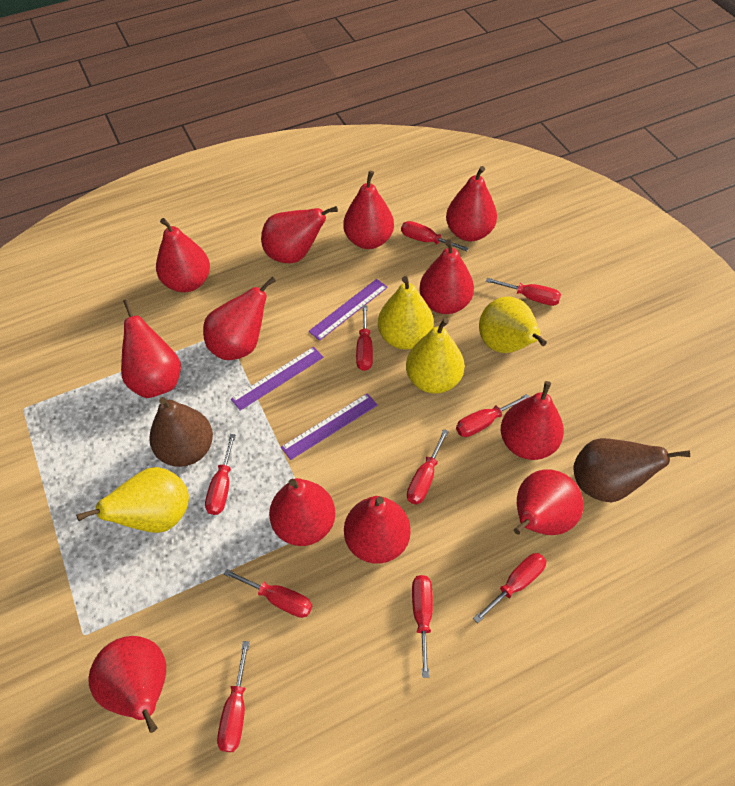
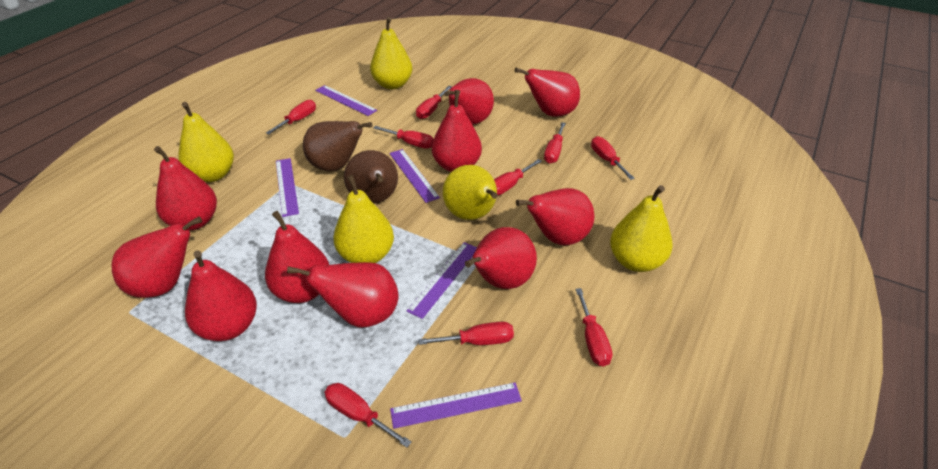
purple ruler: [231,347,324,411] [281,393,378,460] [308,279,388,341] = 3 -> [276,158,299,217] [315,85,377,116] [389,149,440,203] [390,382,522,429] [407,242,477,319] = 5
red pear: [88,636,166,733] [121,299,181,398] [156,218,210,292] [203,276,276,360] [261,206,338,263] [269,478,336,546] [343,171,394,249] [344,496,411,564] [419,239,474,314] [446,166,497,241] [501,381,564,460] [514,469,583,535] = 12 -> [112,216,202,298] [154,146,217,231] [185,250,257,341] [265,211,329,303] [287,262,399,328] [432,90,482,172] [444,78,494,125] [465,227,537,289] [515,68,580,117] [516,188,594,246] = 10
red screwdriver: [205,434,236,515] [217,641,250,752] [224,569,312,618] [356,305,373,371] [401,221,469,251] [407,429,449,504] [412,575,433,678] [456,394,529,437] [473,553,546,623] [486,278,561,306] = 10 -> [266,100,316,134] [325,383,412,448] [373,126,433,149] [416,86,452,119] [418,321,514,345] [494,159,542,195] [544,122,566,164] [575,288,613,367] [591,136,635,180] = 9
yellow pear: [76,467,189,533] [378,276,434,350] [406,318,465,394] [479,296,547,353] = 4 -> [178,102,234,182] [333,175,394,263] [370,17,412,89] [443,165,498,220] [610,185,673,272] = 5

